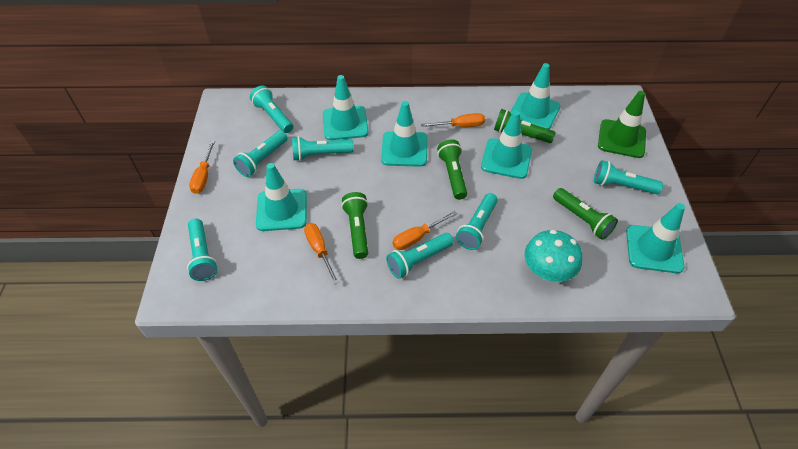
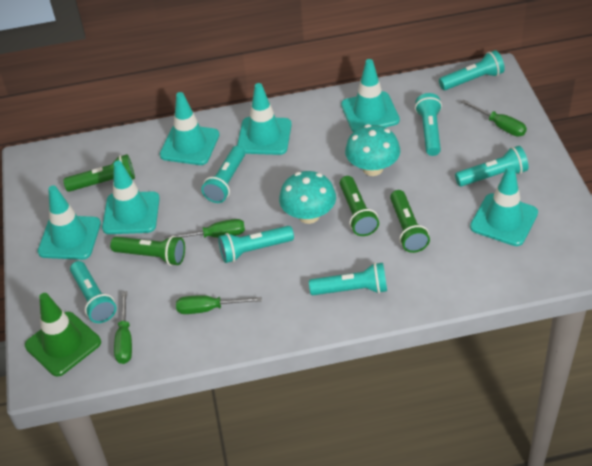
green screwdriver: none = 0 -> [114,291,132,364] [164,219,245,240] [176,295,262,314] [461,100,527,136] = 4
orange screwdriver: [189,141,215,194] [304,223,339,284] [393,211,457,250] [421,113,485,127] = 4 -> none = 0
turquoise mushroom: [525,230,582,282] = 1 -> [279,171,336,224] [345,124,400,176] = 2

